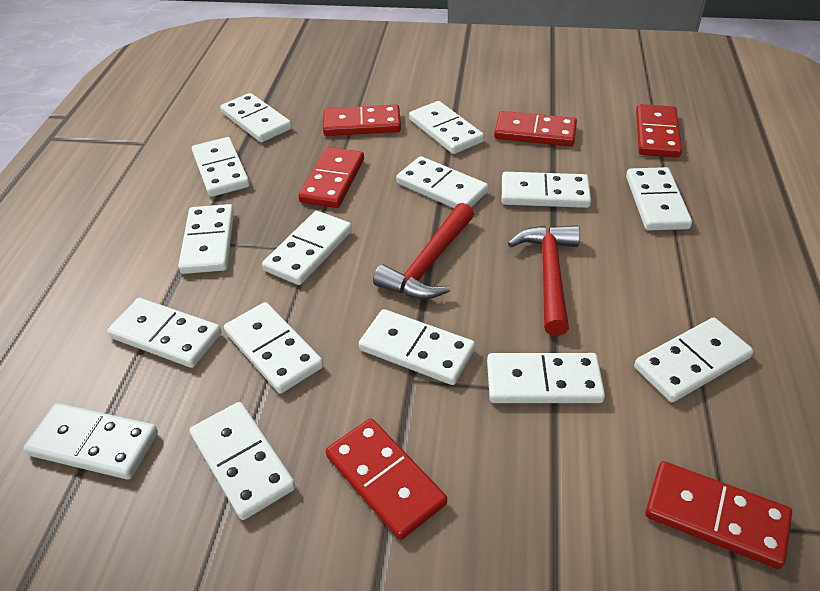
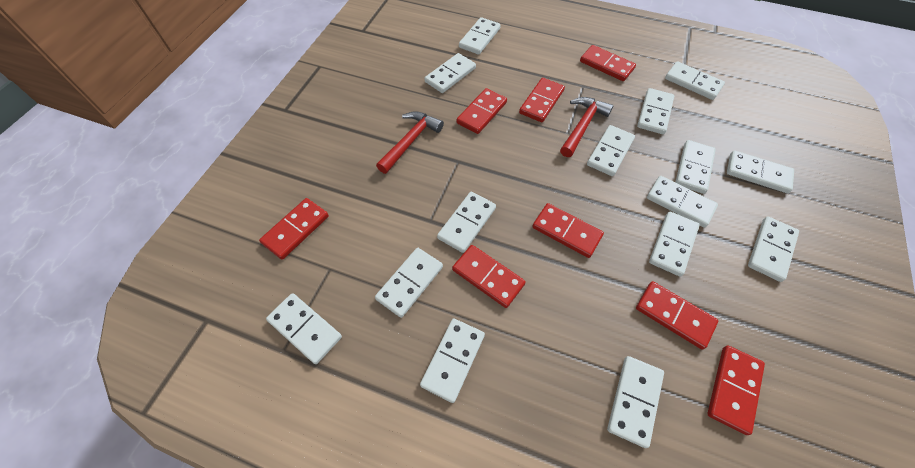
red domino: [298,147,364,208] [323,105,401,136] [326,418,447,540] [494,111,577,146] [636,104,682,158] [645,461,792,569] = 6 -> [259,198,329,260] [452,245,526,308] [456,88,507,134] [519,78,565,122] [532,203,604,258] [580,45,636,81] [636,281,718,349] [707,346,765,435] = 8

